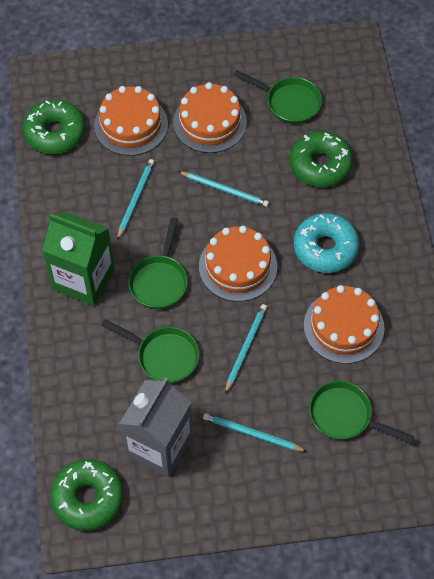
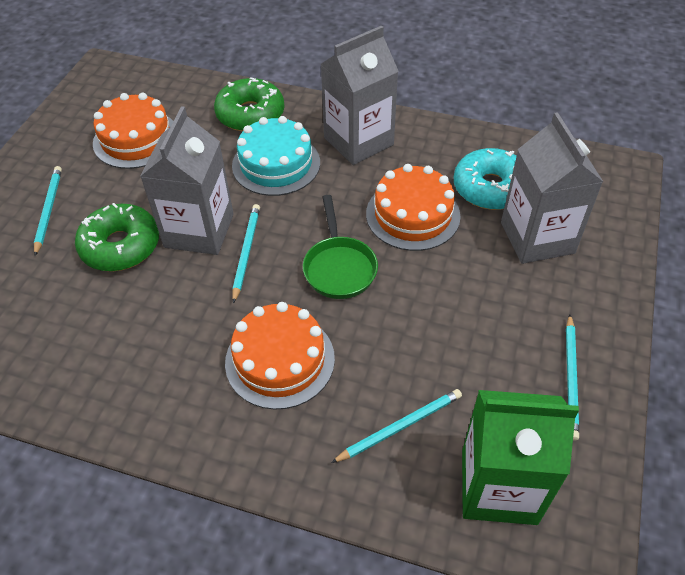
green donut: [23,99,85,154] [50,459,124,531] [290,131,353,187] = 3 -> [75,203,159,271] [214,77,285,132] = 2
green pan: [101,319,199,383] [128,217,188,309] [234,70,322,124] [309,381,414,443] = 4 -> [303,195,378,299] = 1
grey carton: [119,377,192,477] = 1 -> [140,106,234,255] [321,25,398,165] [501,112,603,264] = 3
orange cake: [94,86,168,156] [173,82,247,153] [199,226,277,302] [304,285,384,364] = 4 -> [93,93,174,169] [225,302,335,410] [366,164,460,251] = 3
turquoise cake: none = 0 -> [232,116,320,196] = 1

